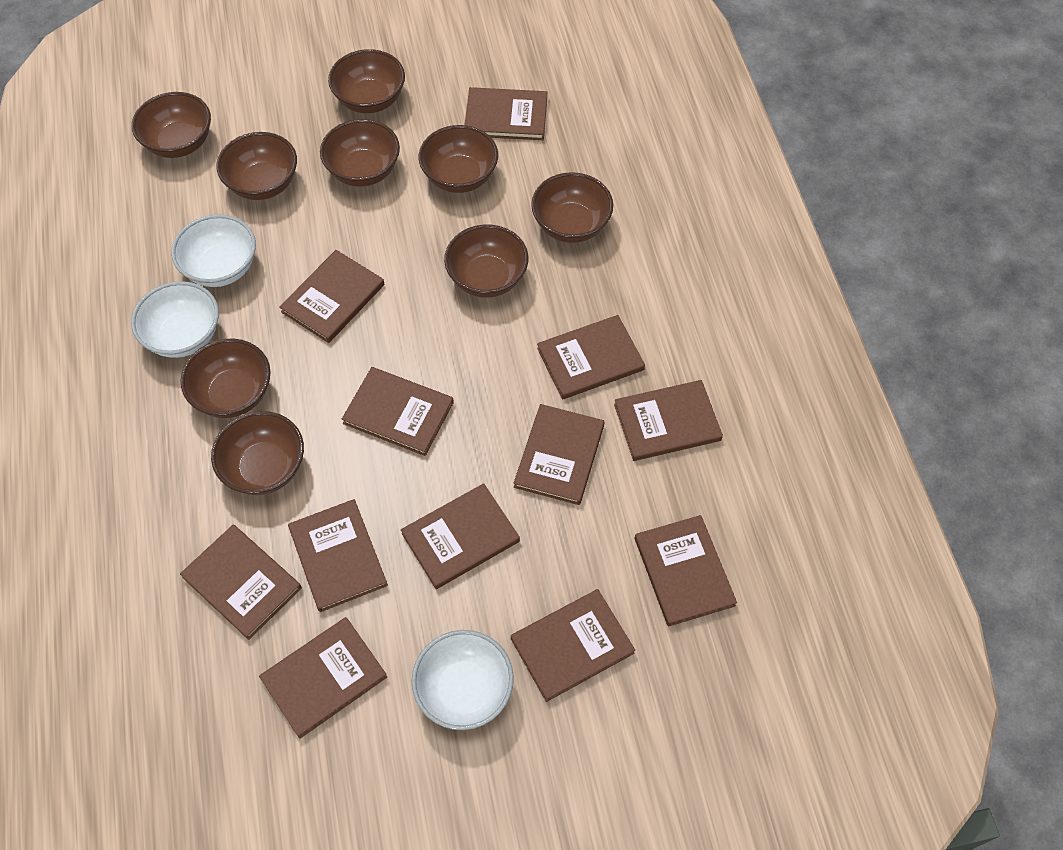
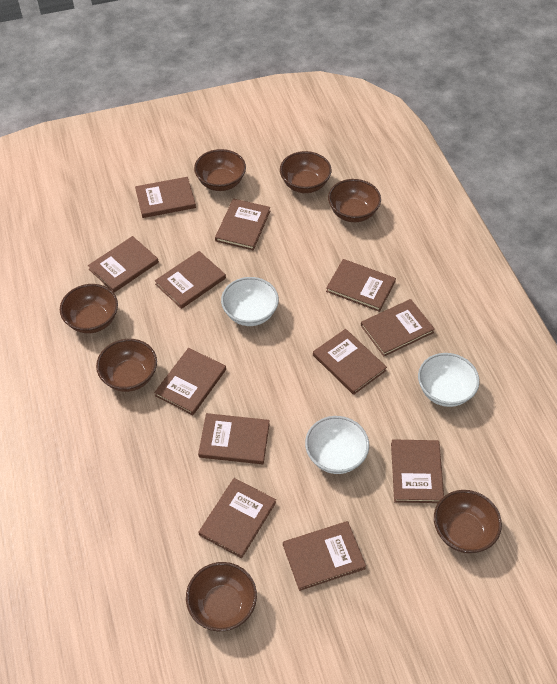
brown bowl: [132,92,211,158] [181,339,271,418] [211,411,304,495] [217,132,297,200] [320,119,400,187] [328,49,405,113] [419,125,498,193] [444,225,528,298] [531,172,613,243] = 9 -> [60,284,118,333] [96,339,157,392] [186,562,257,631] [194,149,246,191] [280,151,332,193] [328,179,381,222] [434,490,502,553] = 7

